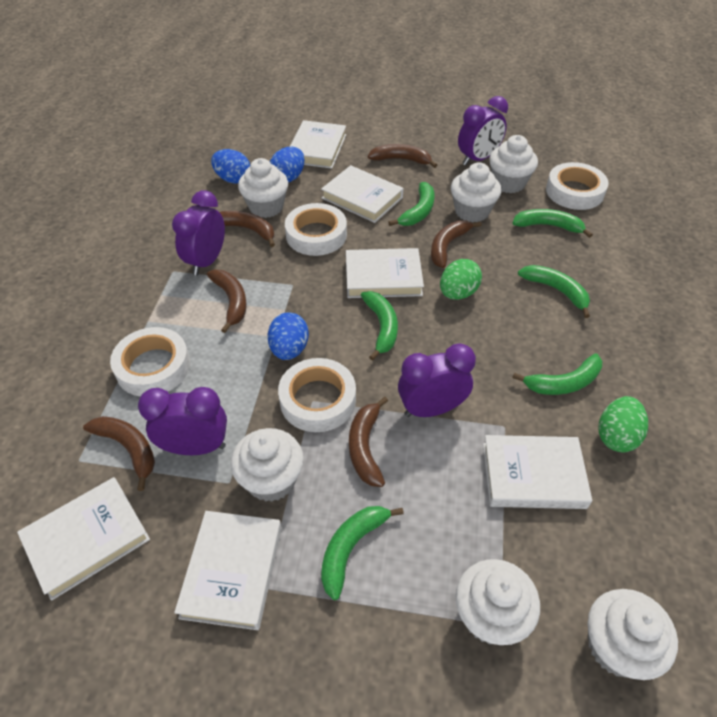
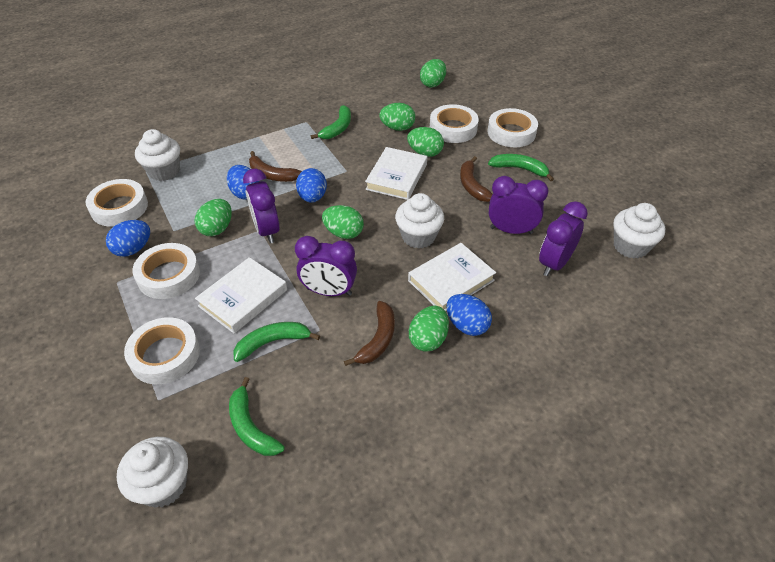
blue egg: [211,149,250,184] [268,312,309,360] [270,147,305,183] = 3 -> [106,220,150,257] [227,165,259,200] [296,168,327,203] [446,294,492,336] = 4
brown banana: [83,416,155,491] [207,269,247,333] [220,211,275,247] [349,397,388,487] [368,144,437,168] [431,220,481,268] = 6 -> [249,151,302,182] [344,301,395,366] [460,156,493,202] = 3
green banana: [321,506,404,600] [361,291,398,361] [389,182,435,226] [512,353,602,395] [513,209,593,238] [518,265,590,318] = 6 -> [229,377,285,456] [233,322,320,362] [311,105,351,139] [488,154,554,181] = 4
green egg: [440,259,482,300] [599,396,648,452] = 2 -> [195,199,232,236] [322,205,364,239] [379,103,415,131] [407,127,444,157] [409,306,449,352] [420,59,446,88] = 6
white book: [17,477,150,601] [174,511,282,630] [290,120,346,169] [321,165,404,223] [346,248,424,298] [483,435,592,509] = 6 -> [195,257,287,334] [365,147,427,200] [408,243,496,311] = 3
white cupcake: [231,428,304,502] [238,158,288,218] [451,162,501,223] [455,559,540,645] [489,135,538,193] [588,589,678,680] = 6 -> [117,437,188,508] [135,129,180,181] [395,193,444,249] [613,203,665,259] = 4
white tape: [110,327,190,397] [278,358,356,432] [285,203,347,256] [546,162,609,210] = 4 -> [86,179,148,227] [124,317,200,384] [133,243,200,299] [430,104,479,143] [488,108,538,147] = 5

